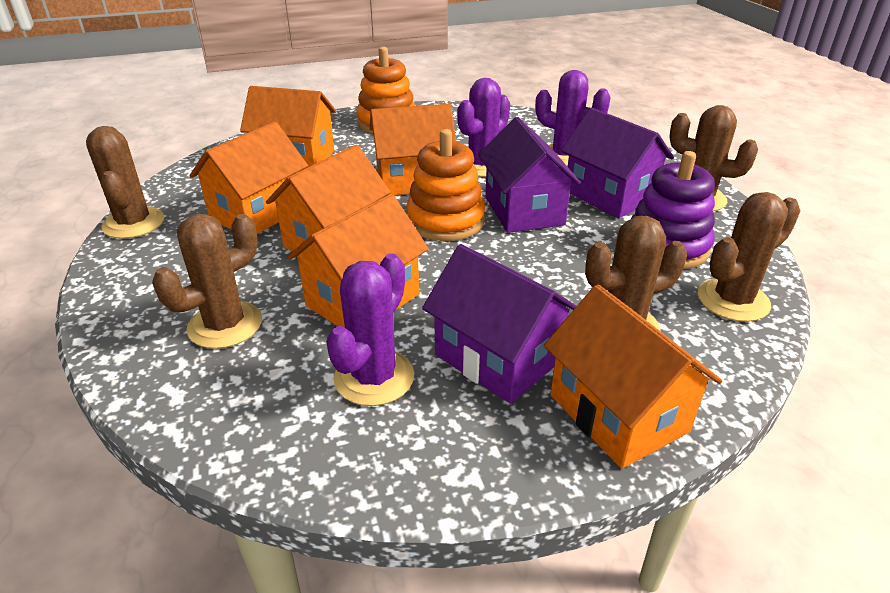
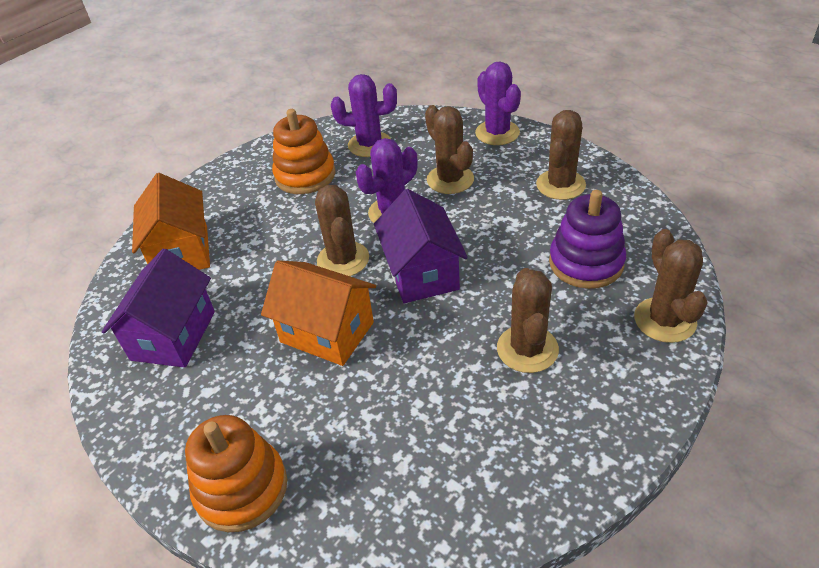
orange house: [190,122,308,234] [240,86,336,171] [266,145,391,252] [287,194,429,327] [370,104,456,195] [544,284,722,469] = 6 -> [132,173,210,270] [261,260,376,366] = 2
purple house: [422,244,576,404] [478,117,581,233] [561,108,674,218] = 3 -> [102,248,215,368] [374,189,468,303] = 2

